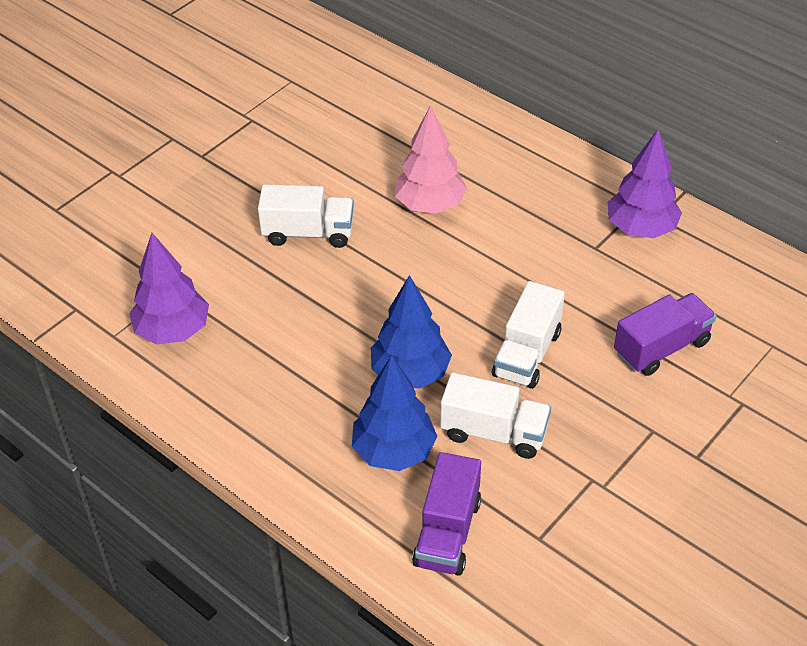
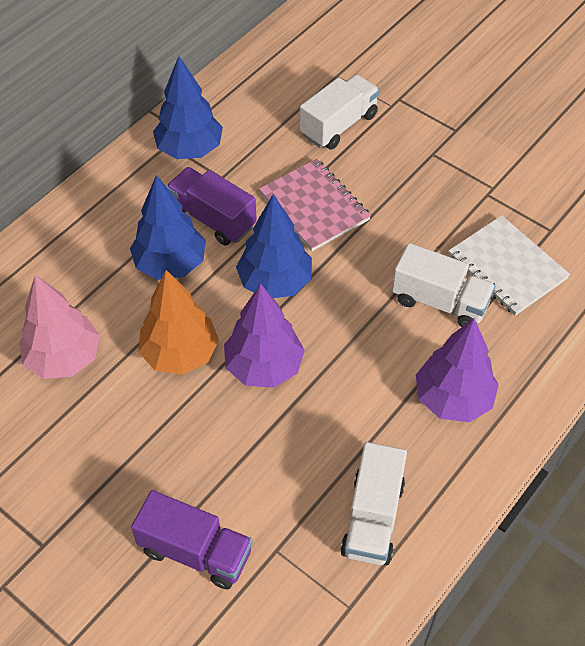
blue tree: [352,355,438,471] [371,275,452,389] = 2 -> [130,175,206,280] [153,56,223,159] [236,194,312,298] = 3
orange tree: none = 0 -> [138,270,219,375] = 1
pink notebook: none = 0 -> [259,159,371,251] = 1
white notebook: none = 0 -> [449,215,570,316] = 1

